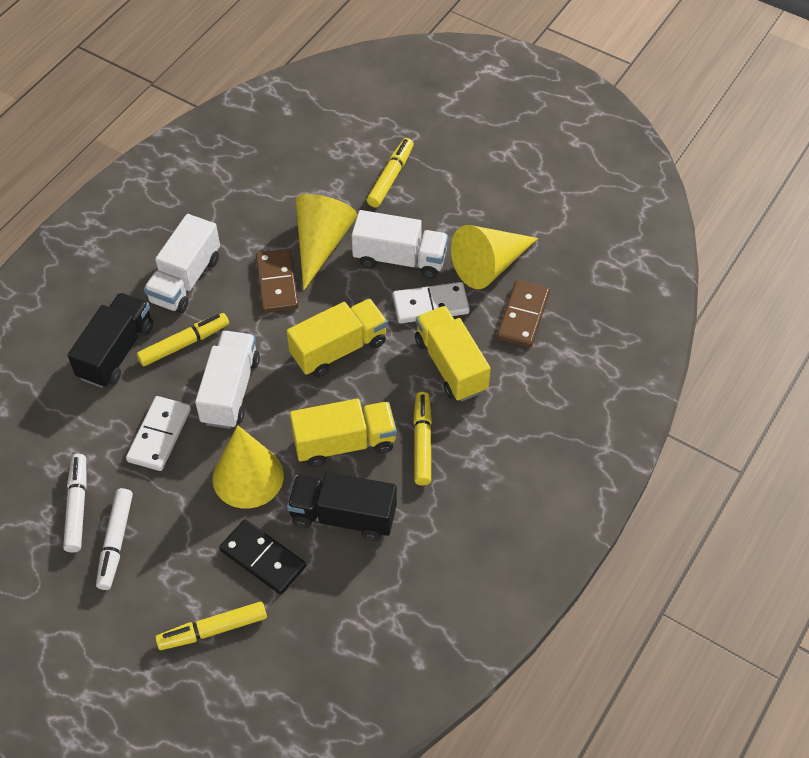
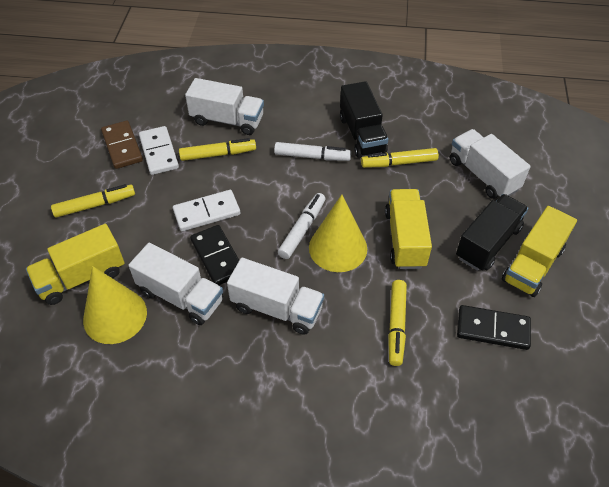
black domino: [219,519,306,595] = 1 -> [190,225,239,285] [457,305,531,350] = 2
brown domino: [256,249,298,313] [497,280,550,347] = 2 -> [101,121,143,169] = 1
white truck: [144,214,220,313] [195,331,260,429] [352,210,448,279] = 3 -> [128,243,223,325] [185,78,264,135] [227,258,324,335] [450,129,531,199] = 4
yellow cone: [212,425,284,509] [296,194,358,291] [451,225,538,289] = 3 -> [83,266,147,344] [309,195,367,272] = 2

